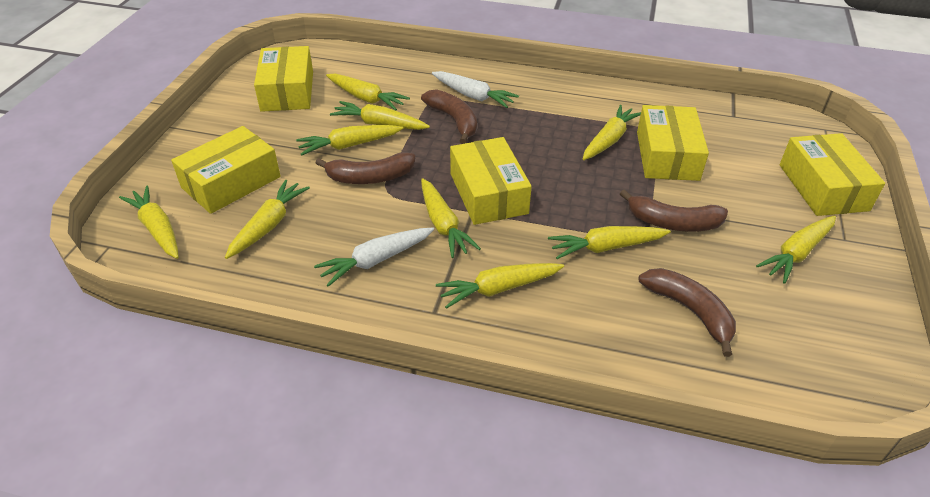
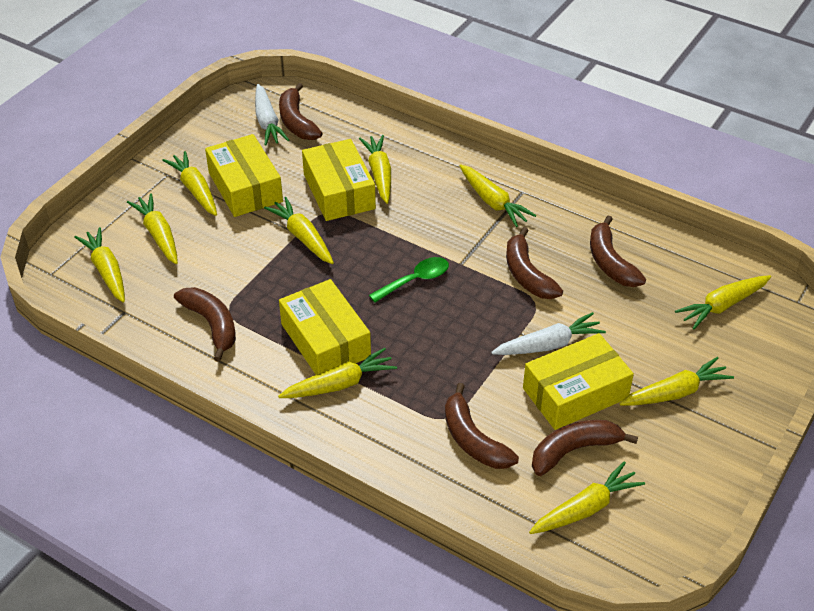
brown banana: [316,152,415,184] [421,89,477,144] [620,189,728,232] [639,268,736,357] = 4 -> [174,287,236,362] [279,83,322,140] [445,383,519,469] [506,227,563,299] [532,420,638,476] [590,215,646,287] = 6
green spoon: none = 0 -> [369,257,449,302] = 1
yellow box: [171,126,281,214] [254,46,313,112] [450,137,532,225] [637,105,709,181] [780,133,885,216] = 5 -> [205,134,283,217] [279,279,371,375] [302,139,376,221] [523,333,634,430] = 4

